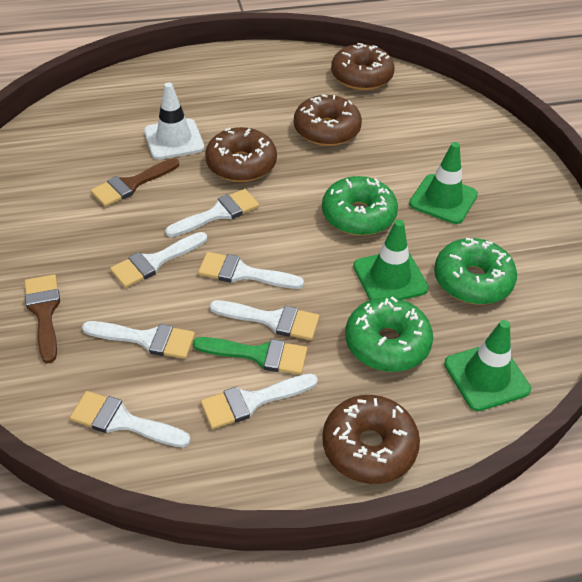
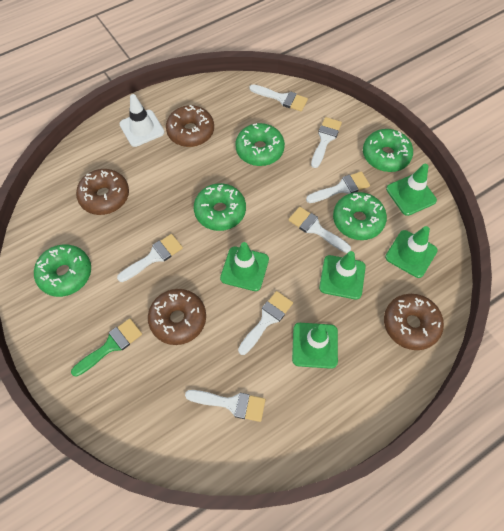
brown brush: [24,274,60,364] [91,158,179,207] = 2 -> none = 0
green donut: [322,176,398,236] [345,296,433,372] [434,238,517,305] = 3 -> [34,244,91,297] [194,183,246,231] [235,123,285,166] [333,192,387,240] [363,129,413,172] = 5
green traffic cone: [353,220,429,300] [409,142,478,224] [444,320,531,411] = 3 -> [220,242,269,291] [292,323,338,369] [319,251,366,300] [385,226,438,278] [386,164,437,216] = 5

